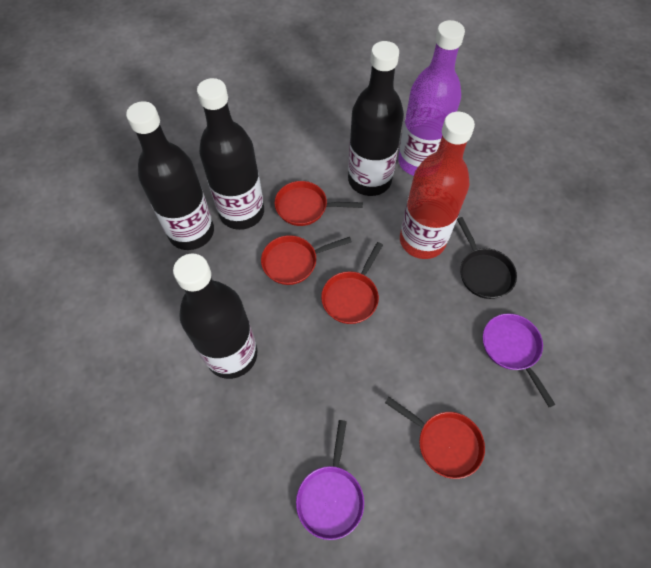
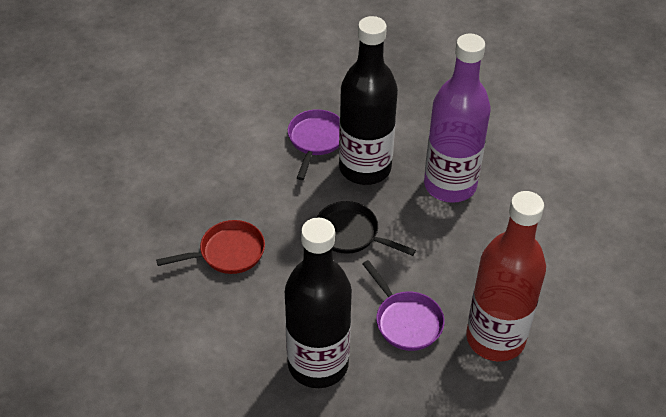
black bottle: [126,101,214,250] [173,254,257,379] [197,78,264,230] [348,41,404,196] = 4 -> [285,217,352,388] [339,16,398,185] = 2
red pan: [261,235,352,285] [274,181,363,226] [321,242,383,324] [385,397,485,479] = 4 -> [156,220,265,274] = 1

